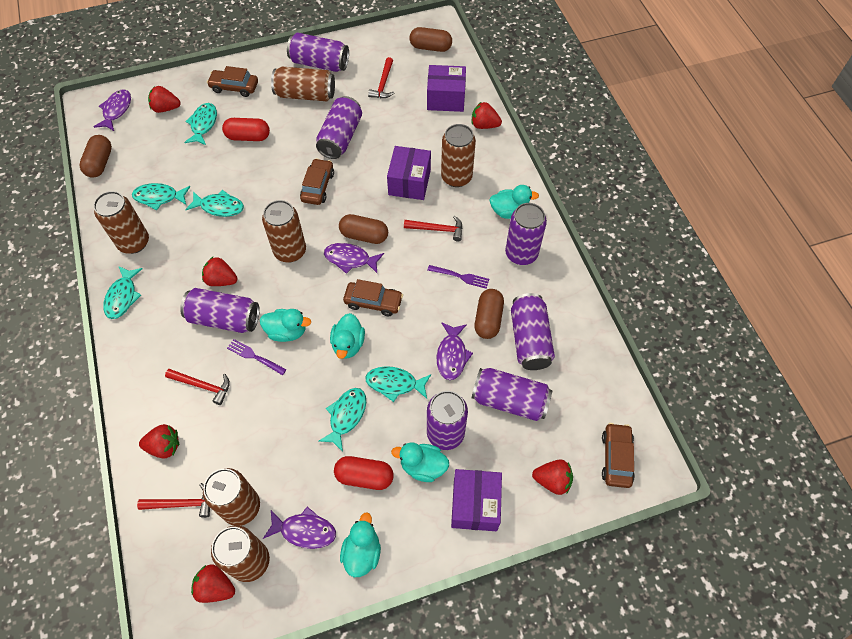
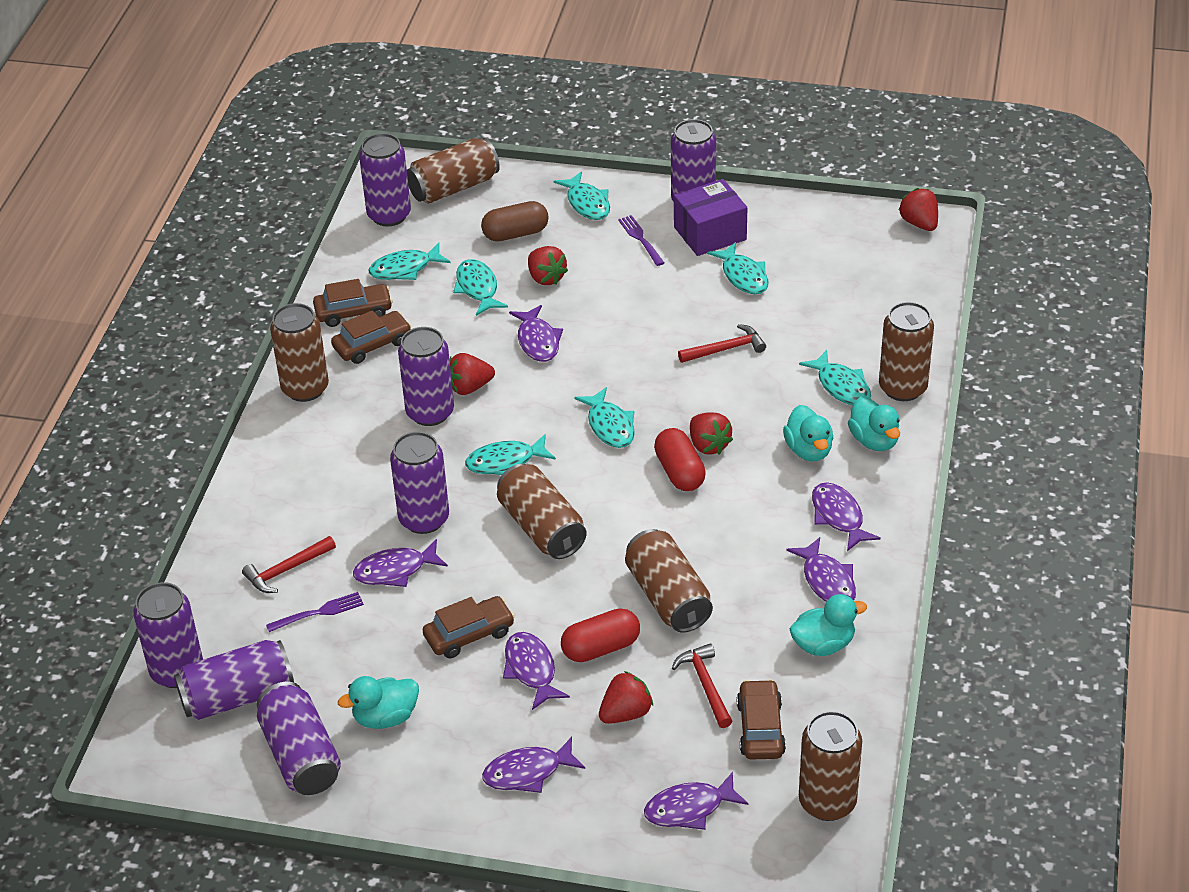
brown capsule: [79,135,112,178] [339,214,388,244] [410,27,452,52] [475,289,504,339] = 4 -> [481,201,549,242] = 1
purple box: [387,146,431,200] [427,65,466,112] [451,469,502,531] = 3 -> [674,179,747,256] = 1
purple fish: [94,90,131,131] [263,507,336,549] [324,243,384,274] [437,322,473,380] = 4 -> [353,539,448,587] [482,737,585,793] [503,632,570,710] [509,305,563,362] [644,772,748,830] [786,537,856,602] [812,482,881,551] = 7
red hammer: [137,483,210,518] [165,369,230,405] [368,57,394,98] [404,216,463,241] = 4 -> [242,536,336,593] [672,643,732,728] [678,324,766,363] = 3
red strawberry: [139,424,179,459] [148,86,180,113] [191,564,235,603] [202,257,238,286] [472,102,502,129] [532,460,573,495] = 6 -> [449,353,495,395] [528,246,568,285] [599,671,653,724] [690,412,733,455] [899,188,938,231] = 5
turquoise duck: [260,309,311,342] [330,313,365,359] [340,512,381,577] [391,442,449,482] [489,185,539,219] = 5 -> [338,676,419,729] [783,405,833,461] [789,594,867,656] [848,397,900,451] = 4
turquoise fish: [103,266,142,319] [132,183,190,210] [184,103,217,145] [185,190,244,217] [318,388,366,452] [365,366,431,402] = 6 -> [369,243,451,280] [453,259,508,316] [465,434,556,475] [553,171,610,220] [574,387,635,448] [707,242,768,294] [799,350,871,405] = 7

